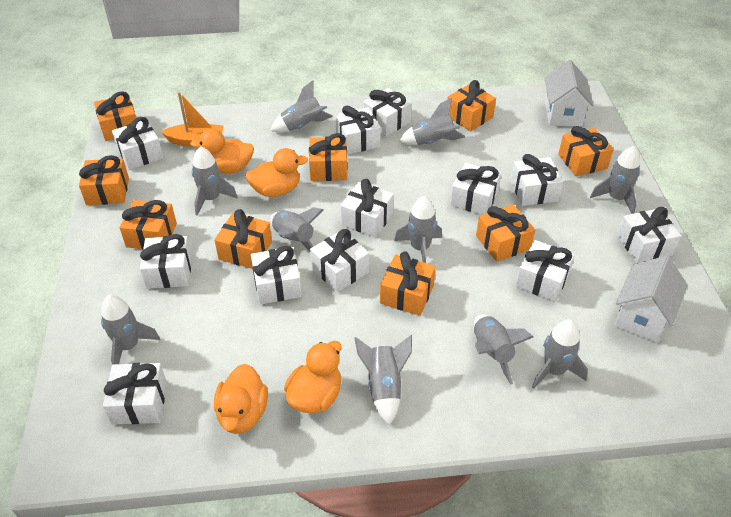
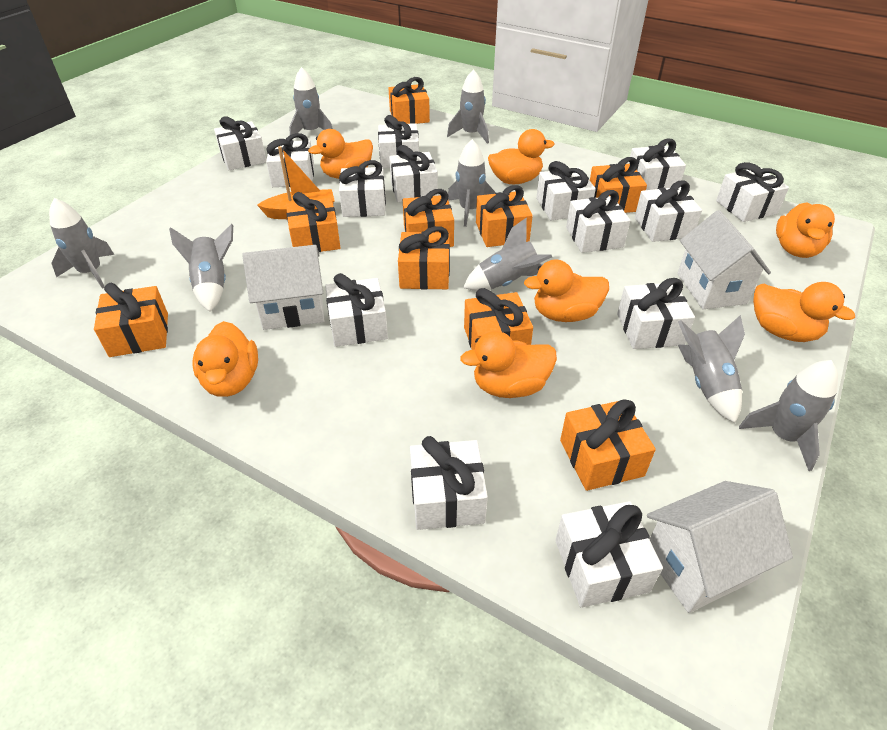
grey rocket: [101,295,160,365] [192,147,238,216] [270,81,333,132] [270,207,323,252] [354,335,412,425] [394,196,442,263] [399,98,465,145] [474,315,534,385] [532,320,588,389] [590,146,640,214] = 10 -> [49,198,114,289] [169,224,233,312] [289,67,333,135] [447,69,489,144] [448,139,496,227] [463,217,552,291] [678,315,745,423] [739,360,838,471] = 8
orange duck: [190,128,254,173] [214,364,268,434] [245,148,308,197] [284,341,342,413] = 4 -> [192,321,258,397] [308,129,373,179] [460,331,557,398] [488,129,555,184] [524,259,609,322] [753,282,855,342] [776,202,835,258] = 7
white gift: [103,363,167,425] [112,117,163,170] [140,234,192,289] [251,246,302,304] [310,229,369,292] [335,105,381,155] [341,179,394,238] [363,88,412,136] [450,163,501,215] [511,154,563,206] [516,240,575,302] [617,207,681,263] = 12 -> [214,116,266,170] [266,133,314,187] [325,273,388,347] [339,160,386,217] [378,115,419,168] [389,145,438,202] [410,436,488,530] [536,161,596,220] [555,501,663,608] [566,190,630,253] [617,278,695,349] [628,139,686,190] [635,181,702,242] [716,162,789,222] = 14
white house: [545,60,594,127] [614,256,688,343] = 2 -> [242,245,325,330] [647,481,793,613] [677,210,771,309] = 3

